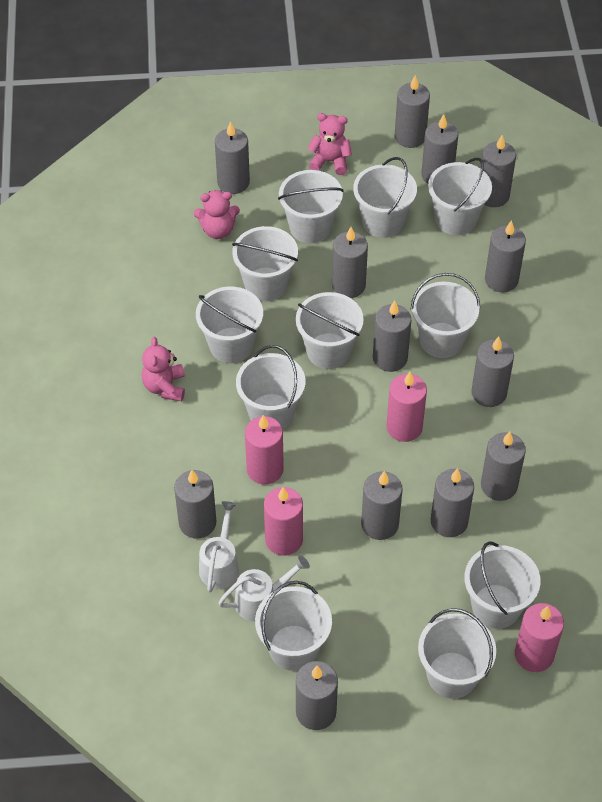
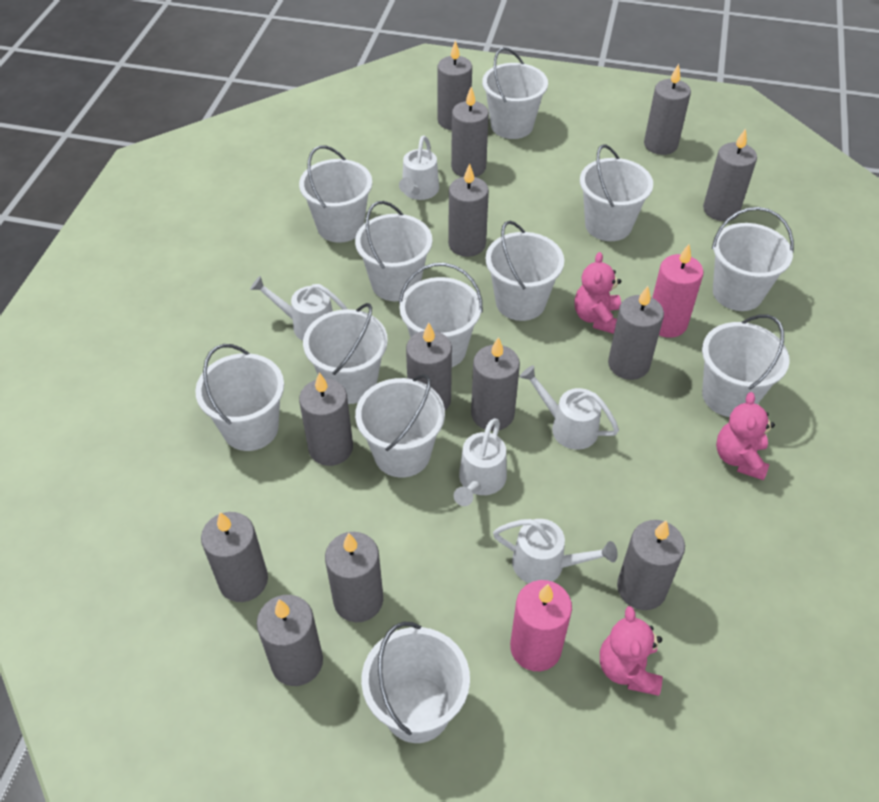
pink candle: [245,415,284,485] [264,487,303,556] [386,372,427,442] [515,603,564,672] = 4 -> [510,580,572,671] [652,244,704,338] = 2
white bucket: [196,287,263,363] [232,226,298,301] [236,345,306,429] [255,581,332,671] [278,170,344,243] [296,292,364,369] [353,157,417,238] [410,273,480,358] [418,608,496,699] [428,158,492,236] [464,541,541,629] = 11 -> [195,344,284,451] [299,145,372,243] [303,303,388,404] [355,201,432,301] [355,374,445,478] [361,622,470,743] [399,263,483,367] [482,47,548,139] [486,221,564,321] [580,145,653,241] [702,314,789,417] [712,207,794,311] = 12
white watering can: [199,501,239,592] [218,555,310,622] = 2 -> [250,276,347,341] [399,135,439,200] [454,419,507,506] [493,519,618,583] [520,365,619,450] = 5

